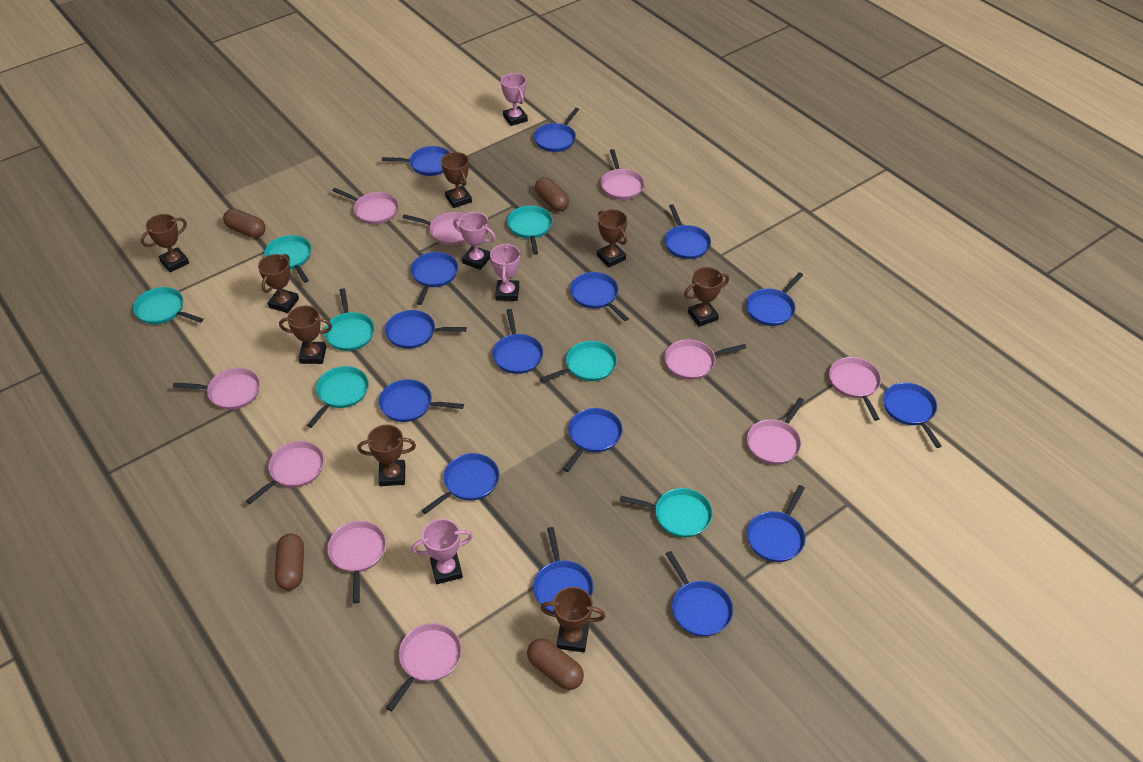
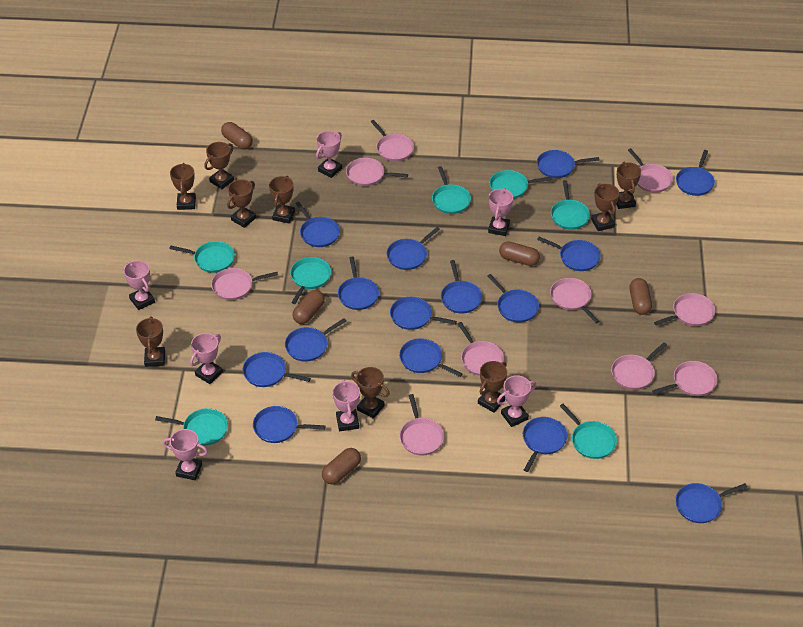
brown capsule: [223,209,266,238] [275,533,304,590] [527,639,584,690] [535,177,569,211] = 4 -> [221,122,253,149] [292,290,325,324] [322,448,361,484] [499,242,540,266] [630,278,652,315] = 5
brown trophy: [141,214,189,272] [258,254,299,313] [279,305,332,364] [357,425,416,486] [441,152,472,208] [541,587,605,652] [597,209,627,267] [684,267,729,327] = 8 -> [136,316,165,367] [170,163,196,210] [204,142,234,189] [227,179,256,228] [269,176,295,223] [351,367,390,419] [478,361,507,413] [591,183,619,231] [616,162,641,209] = 9
pink trophy: [412,519,473,584] [453,212,496,270] [490,243,520,301] [501,73,528,126] = 4 -> [124,260,155,310] [163,429,208,480] [190,333,223,384] [316,131,342,178] [333,379,360,431] [488,188,513,236] [497,375,536,427] = 7

